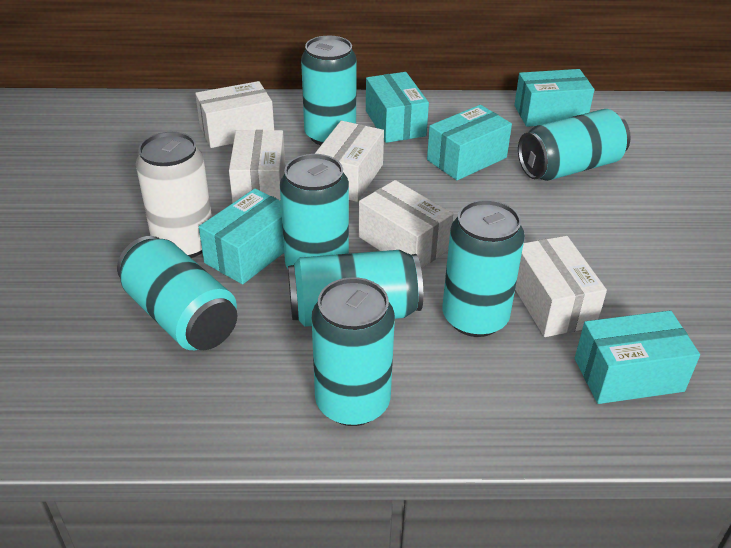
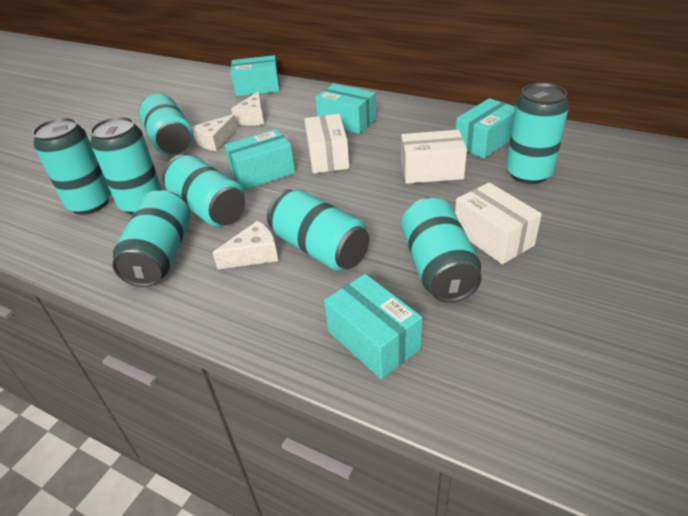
turquoise can: [117,236,237,350] [280,154,349,269] [288,250,423,327] [301,36,357,145] [312,277,395,426] [442,200,525,337] [518,109,631,181] = 7 -> [32,118,111,215] [90,117,162,215] [112,190,191,287] [139,94,193,155] [162,155,245,227] [267,189,369,271] [401,198,482,303] [506,83,569,184] = 8
white box: [195,81,274,148] [229,130,285,203] [315,121,384,202] [359,180,453,269] [515,236,607,337] = 5 -> [304,114,349,174] [401,130,467,184] [455,182,542,264] = 3
white can: [136,132,212,258] = 1 -> none = 0
white cheese: none = 0 -> [192,114,238,151] [212,221,278,269] [231,91,264,126] = 3

